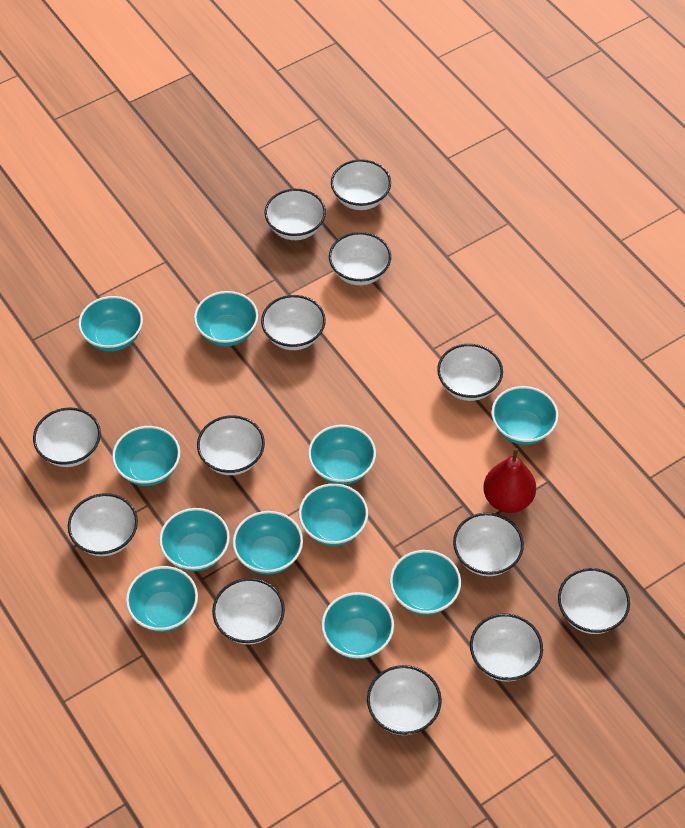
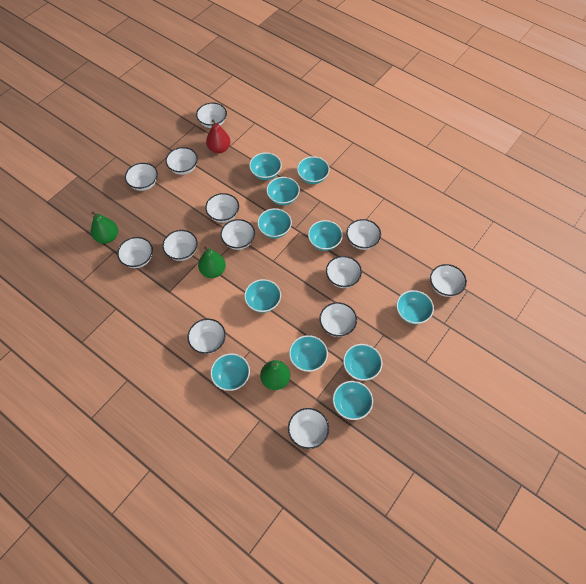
green pear: none = 0 -> [91,212,118,244] [198,246,226,278] [260,360,290,390] = 3

